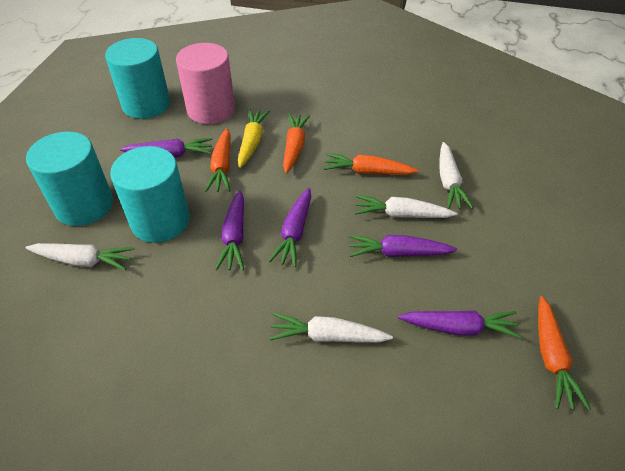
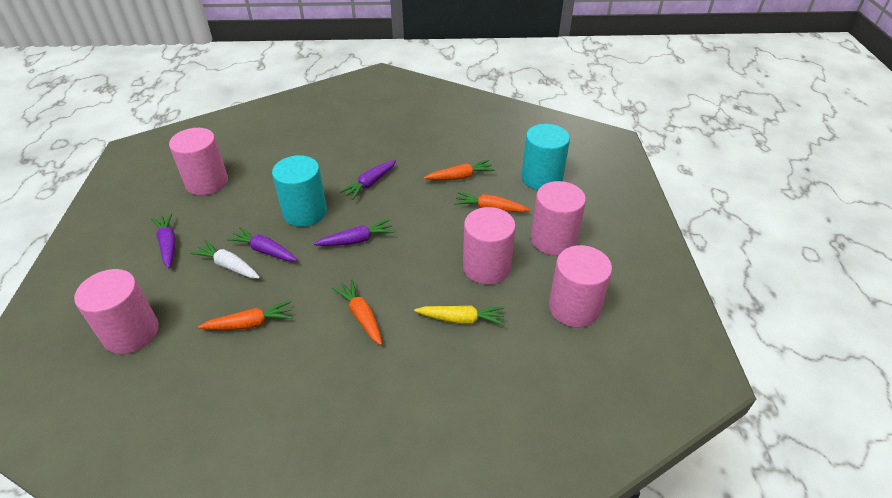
pink cylinder: [176,43,235,124] = 1 -> [74,269,159,354] [169,128,228,195] [463,207,516,285] [531,181,586,256] [549,245,612,327] = 5
purple carrot: [120,138,213,158] [215,190,244,270] [269,188,311,267] [349,235,457,257] [398,310,522,338] = 5 -> [151,213,176,269] [227,227,298,261] [314,219,395,246] [340,160,396,200] = 4
turquoise cylinder: [26,132,113,226] [105,38,170,119] [110,146,190,243] = 3 -> [272,155,327,227] [522,124,570,190] = 2
white carrot: [25,243,135,270] [269,313,393,343] [355,195,457,218] [440,142,473,209] = 4 -> [190,240,260,279] = 1

